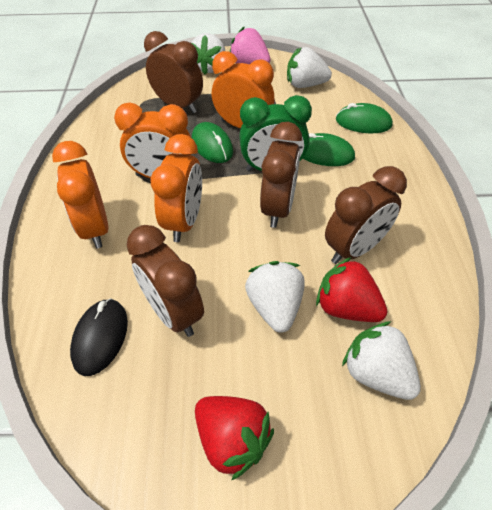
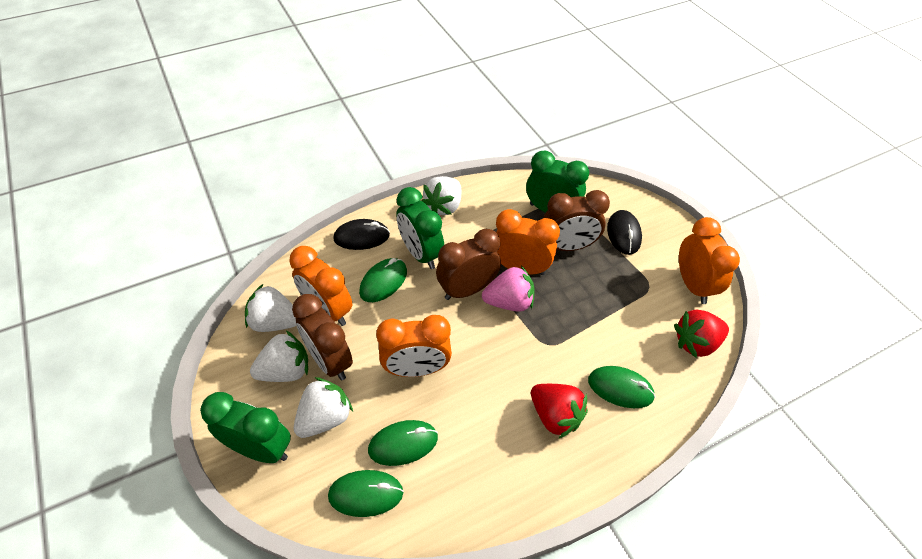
black mouse: [70,298,128,376] = 1 -> [333,219,390,250] [607,210,642,255] = 2
brown clock: [127,225,204,337] [144,31,203,113] [260,122,302,228] [325,166,407,264] = 4 -> [292,294,353,380] [436,229,501,300] [543,190,610,251] = 3
green clock: [239,95,312,172] = 1 -> [200,392,291,463] [396,187,444,269] [526,151,589,213] = 3
green mouse: [192,122,233,163] [303,133,355,166] [336,103,393,133] = 3 -> [328,470,404,517] [359,258,407,302] [368,420,438,466] [588,366,655,408] = 4

